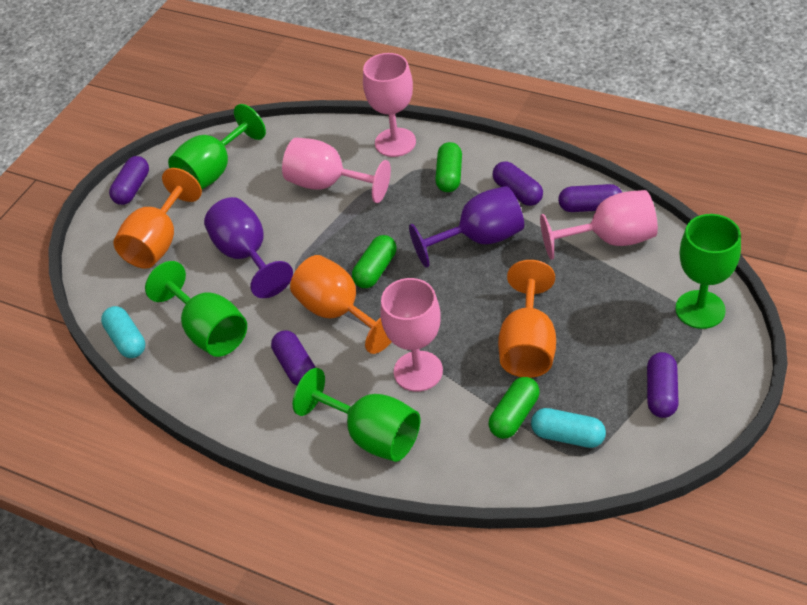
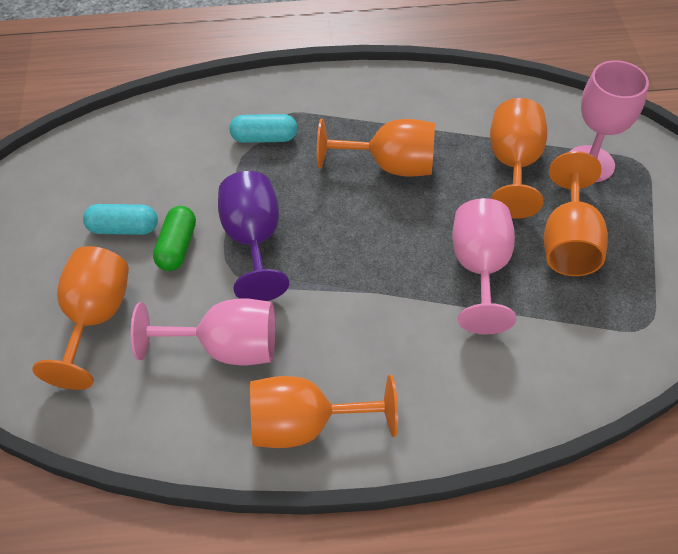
green capsule: [352,235,396,288] [435,142,462,192] [489,377,539,439] = 3 -> [153,206,196,271] = 1
green goblet: [145,261,247,357] [168,104,266,189] [293,368,420,462] [675,214,741,329] = 4 -> none = 0
orange goblet: [113,168,202,269] [290,255,391,354] [498,260,556,378] = 3 -> [32,246,129,390] [250,375,398,448] [317,119,435,177] [490,98,547,219] [544,151,608,276] = 5
pink goblet: [282,138,391,203] [363,53,416,157] [380,278,443,392] [540,190,658,260] = 4 -> [131,298,275,365] [452,198,516,335] [570,60,649,182] = 3
purple capsule: [109,156,149,205] [271,330,316,386] [493,161,543,206] [558,184,622,212] [647,352,679,418] = 5 -> none = 0
purple goblet: [204,197,293,298] [409,186,524,268] = 2 -> [218,171,289,301] = 1

